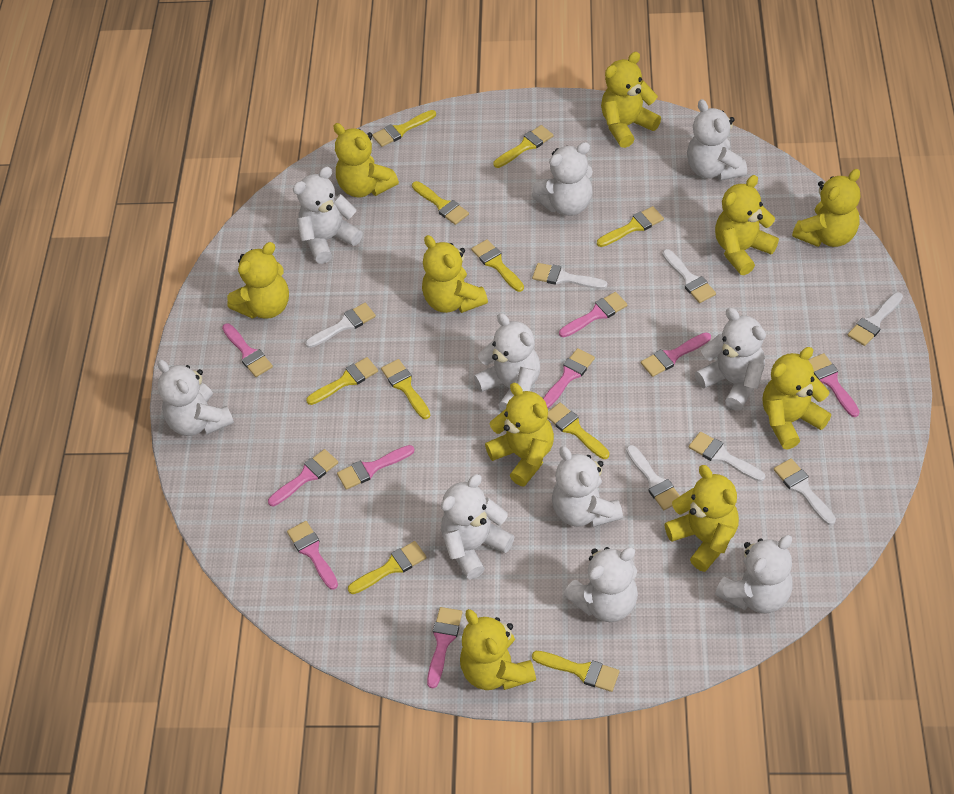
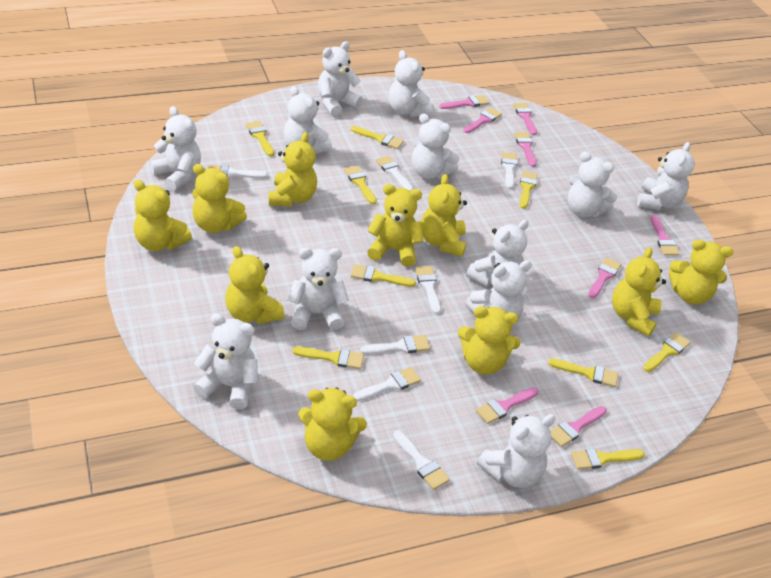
pink brush: [222,323,273,377] [268,449,338,506] [287,521,338,590] [337,445,415,490] [427,607,462,688] [543,348,595,408] [559,292,627,337] [641,332,711,377] [808,353,860,417] = 9 -> [439,95,489,109] [463,108,502,133] [476,387,538,424] [513,103,537,135] [514,132,537,167] [551,406,607,447] [588,257,621,298] [651,215,680,256] = 8
white teddy bear: [157,360,234,436] [293,167,363,264] [441,474,515,579] [474,313,540,411] [532,142,593,216] [552,446,623,527] [564,547,638,622] [687,99,747,181] [695,308,766,410] [715,535,793,613] = 10 -> [150,106,201,191] [193,314,257,410] [284,86,332,154] [287,248,349,330] [318,41,363,117] [389,50,432,117] [412,113,459,179] [465,260,532,319] [466,219,529,287] [477,414,556,488] [568,151,617,217] [637,142,695,210] = 12
yellow brush: [306,357,378,405] [348,541,427,594] [372,110,436,147] [381,359,430,419] [412,181,469,225] [471,239,524,292] [493,125,553,168] [532,651,620,692] [547,402,609,459] [597,206,664,247] = 10 -> [246,121,274,156] [292,347,364,369] [344,166,377,204] [351,126,404,149] [351,264,416,287] [520,171,538,209] [548,358,618,387] [571,448,645,470] [643,332,691,372] = 9

